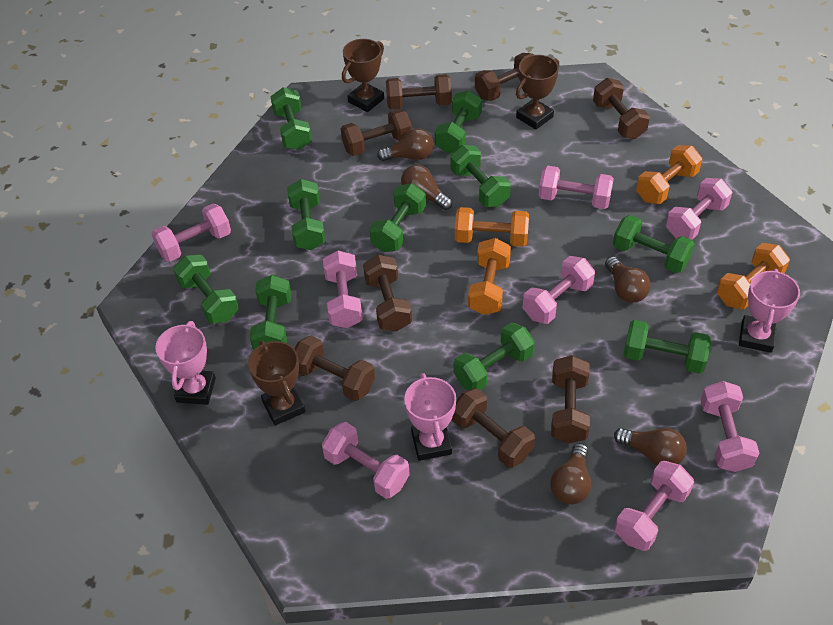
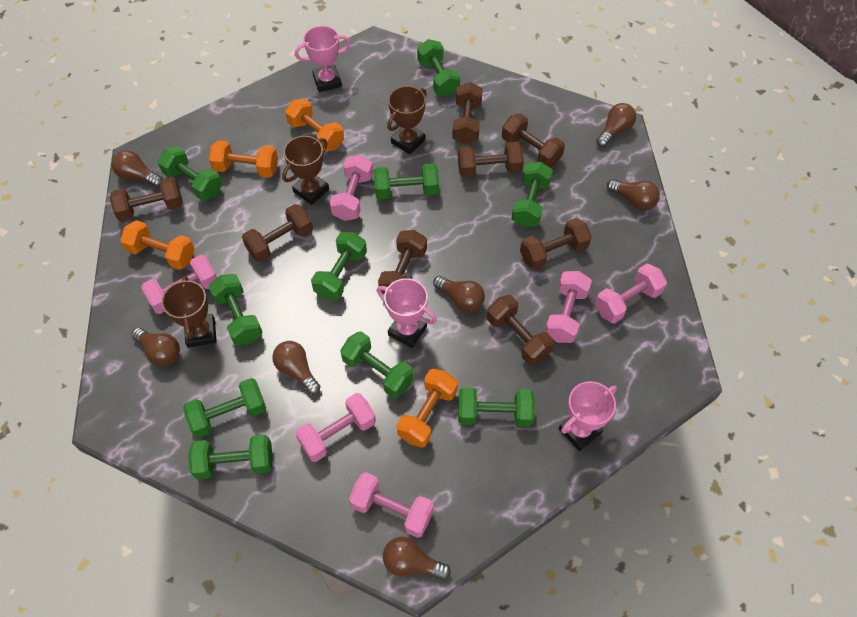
brown light bulb: [377,129,434,161] [401,165,452,210] [550,443,591,504] [605,256,651,303] [614,428,687,465] = 5 -> [111,150,163,187] [131,328,180,367] [272,341,321,394] [383,537,451,580] [433,276,485,313] [596,103,636,147] [607,179,660,211] = 7
pink dumbbell: [152,204,231,262] [322,422,410,499] [323,251,363,328] [523,256,595,324] [538,166,614,209] [614,461,694,551] [666,178,732,240] [700,381,759,472] = 8 -> [141,255,217,314] [295,393,376,462] [330,155,373,221] [349,472,434,538] [545,271,592,343] [595,264,667,324] = 6

